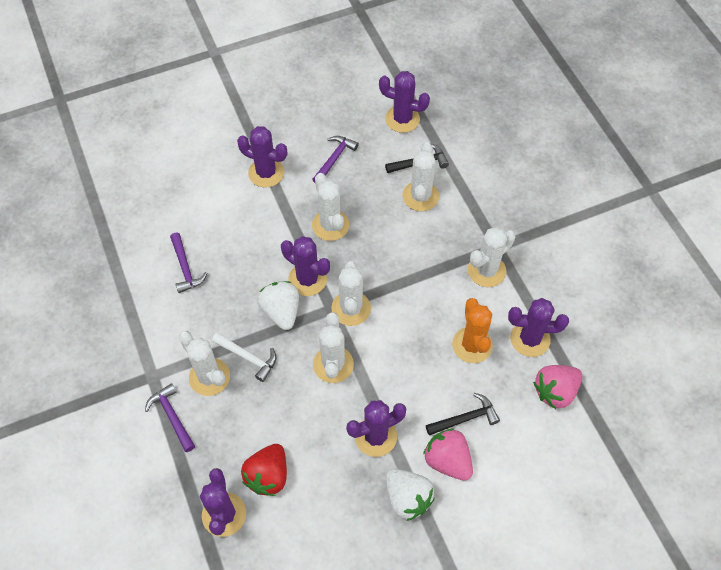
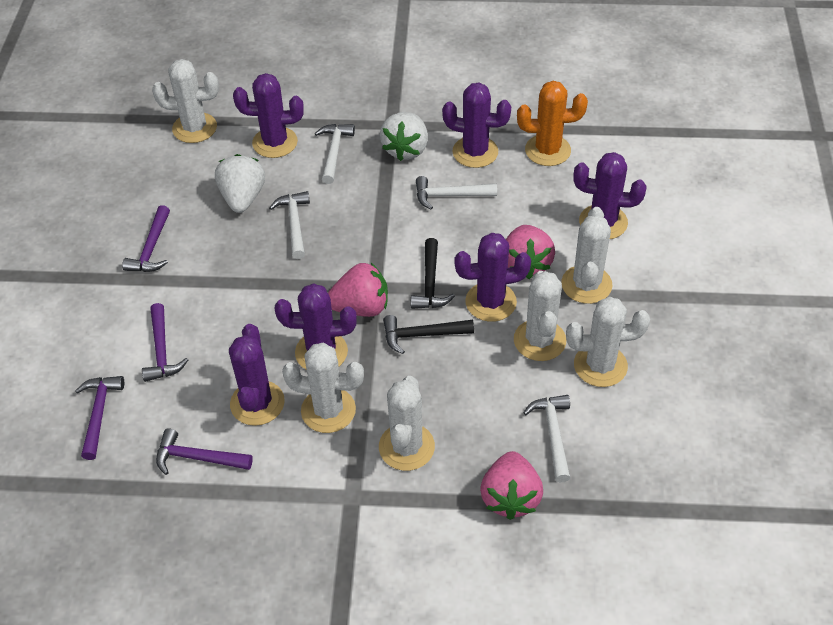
pink strawberry: [423,429,473,481] [533,365,582,409] = 2 -> [328,263,388,317] [480,451,543,520] [506,225,555,279] = 3
purple hammer: [145,383,195,452] [170,233,208,293] [312,136,359,183] = 3 -> [75,376,124,460] [122,205,170,272] [142,303,188,382] [156,428,253,475] = 4
red strawberry: [241,444,287,496] = 1 -> none = 0
white hammer: [212,333,276,382] = 1 -> [269,191,310,259] [315,124,355,184] [416,176,497,210] [523,395,570,482] = 4

